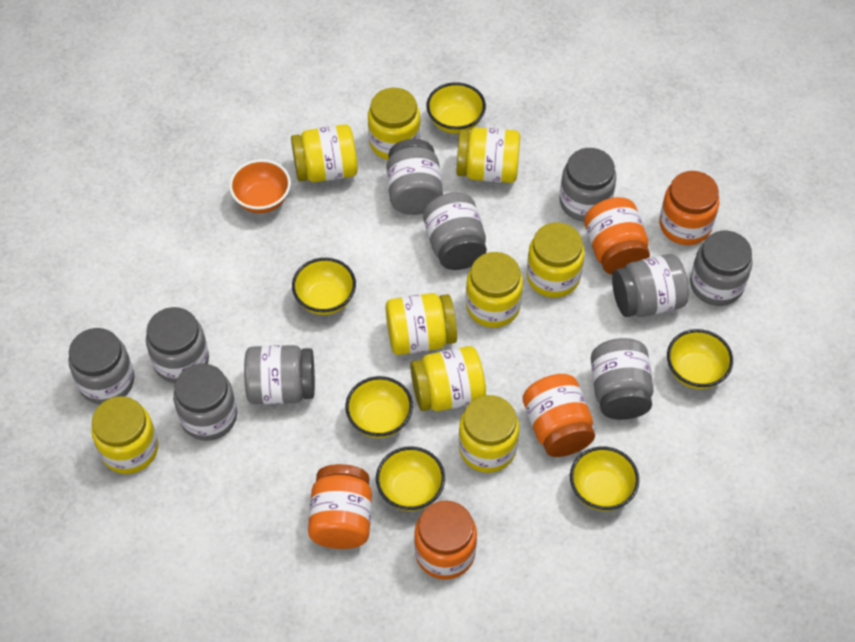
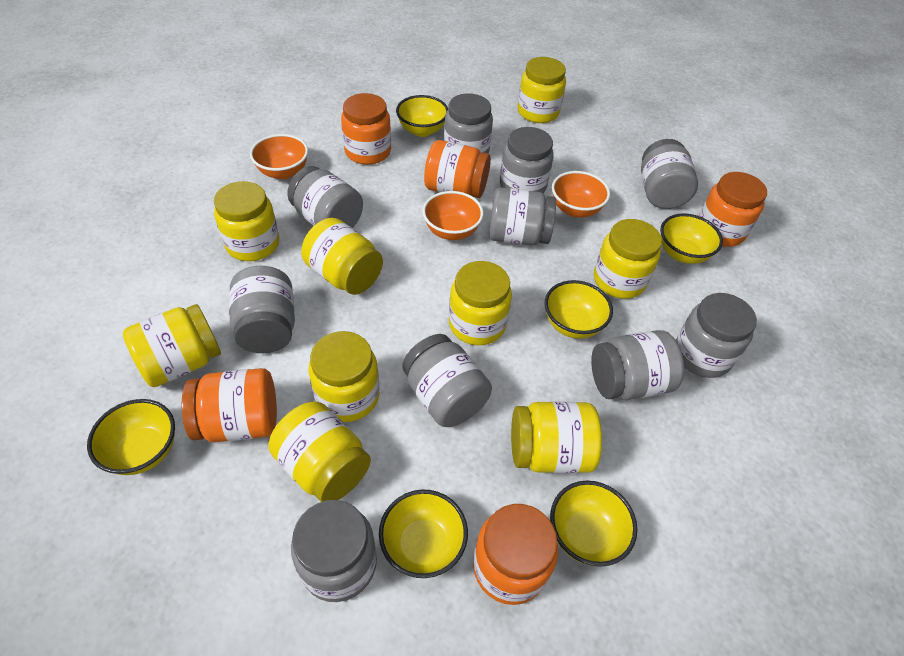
orange bowl: [229,159,291,213] = 1 -> [250,134,308,179] [422,191,484,240] [552,171,610,217] = 3

